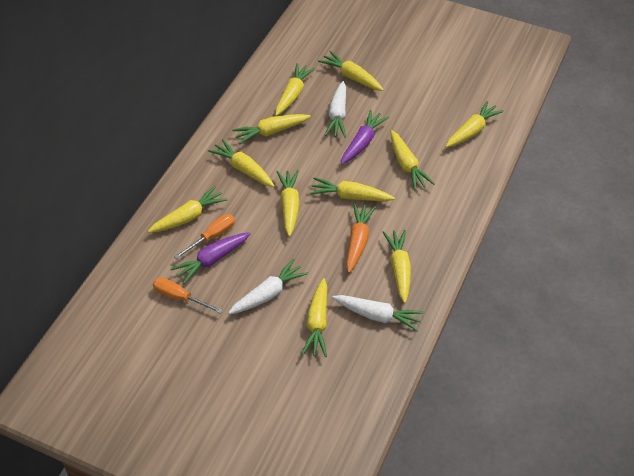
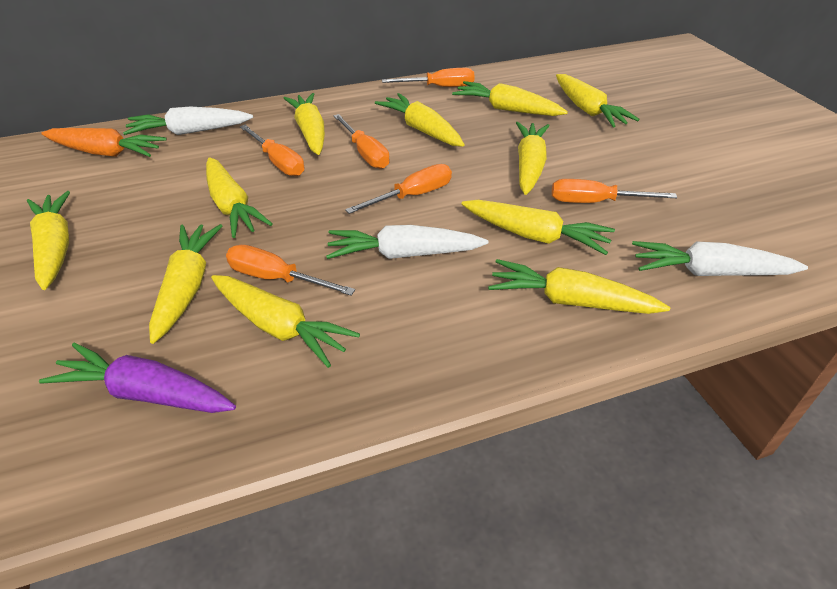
orange screwdriver: [153,277,223,313] [174,214,235,259] = 2 -> [226,245,355,295] [240,125,304,176] [333,114,390,169] [345,164,452,214] [382,68,475,87] [552,179,677,203] = 6
purple carrot: [170,232,251,284] [341,110,389,165] = 2 -> [39,343,236,413] = 1

